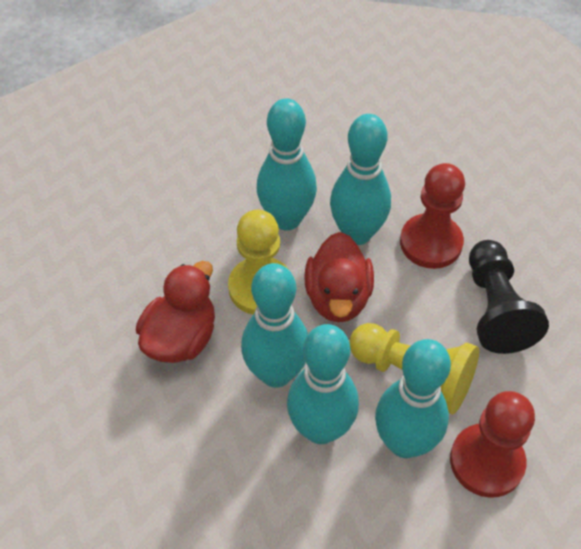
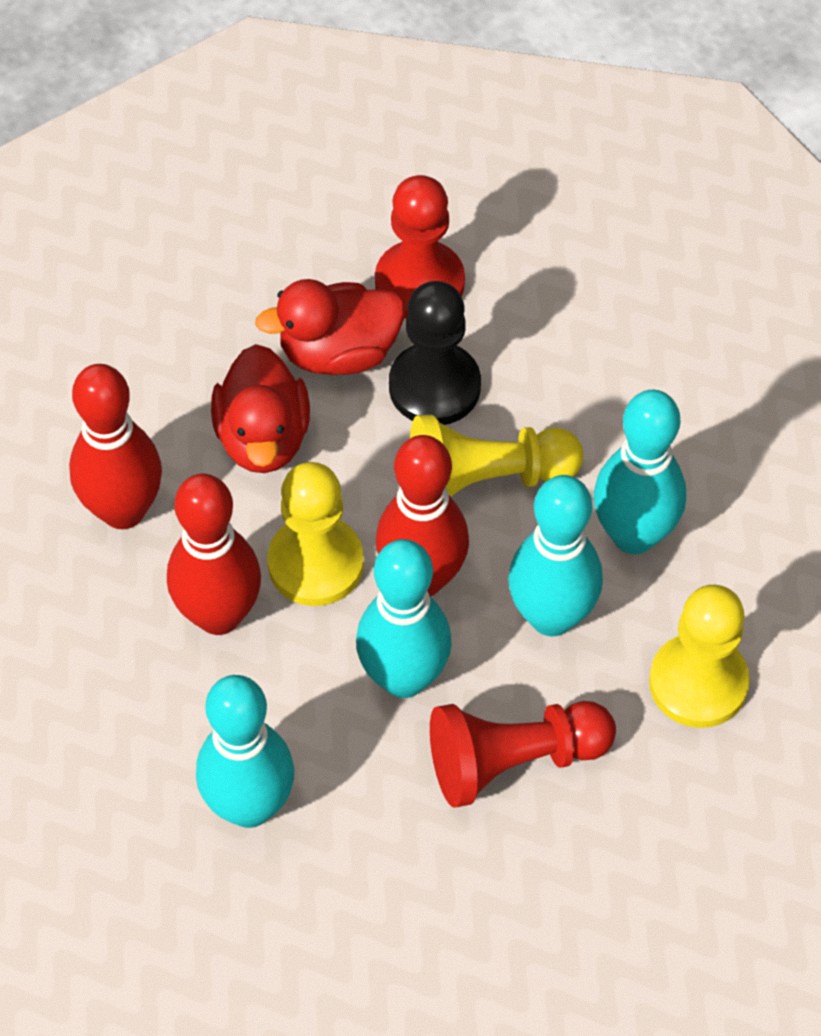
red bowling pin: none = 0 -> [69,364,162,529] [167,474,261,635] [376,435,469,596] = 3
turquoise bowling pin: [241,263,308,388] [257,98,317,230] [287,324,359,444] [330,114,391,245] [375,339,451,458] = 5 -> [196,675,294,828] [356,539,452,698] [508,475,603,636] [593,390,686,554] = 4
yellow pawn: [228,210,289,315] [349,323,479,415] = 2 -> [267,462,364,606] [410,415,583,497] [649,585,750,728] = 3

